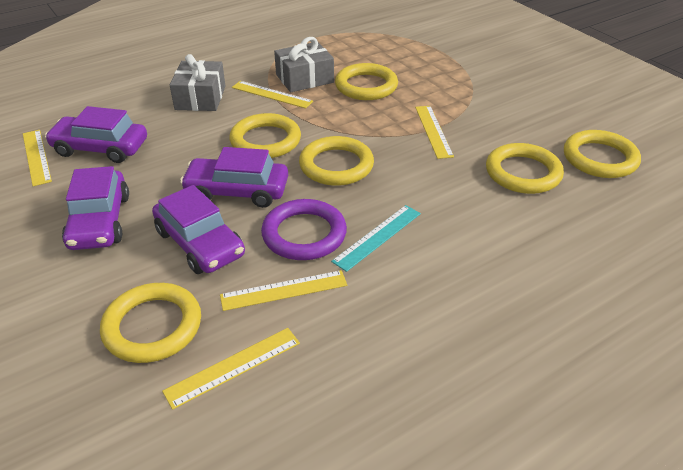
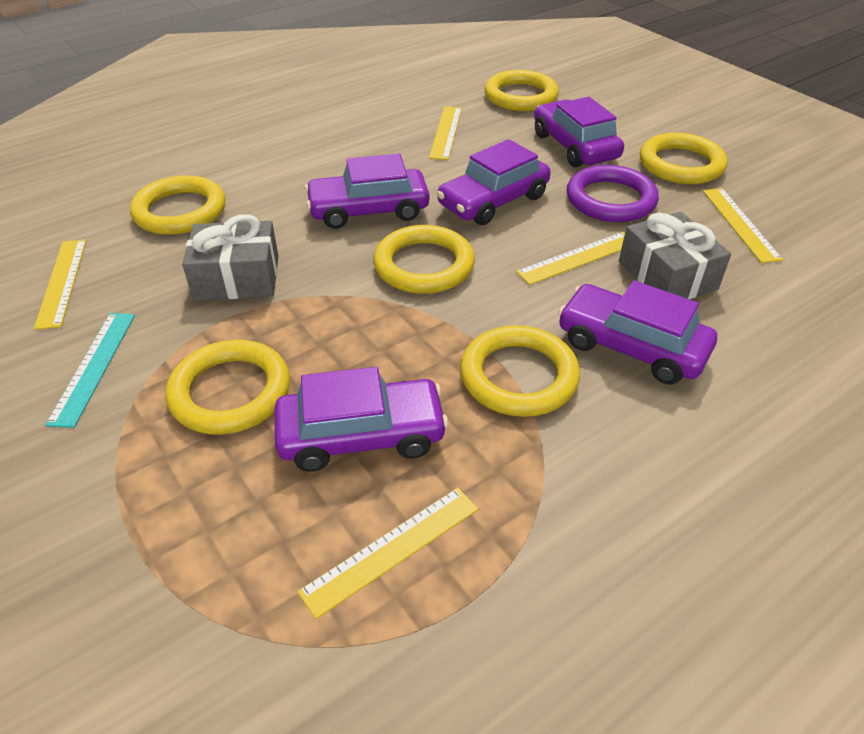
purple car: [45,106,147,163] [62,166,129,250] [152,185,245,274] [180,147,288,208] = 4 -> [275,367,448,472] [305,154,430,229] [437,139,551,225] [534,97,624,167] [558,280,717,385] = 5

